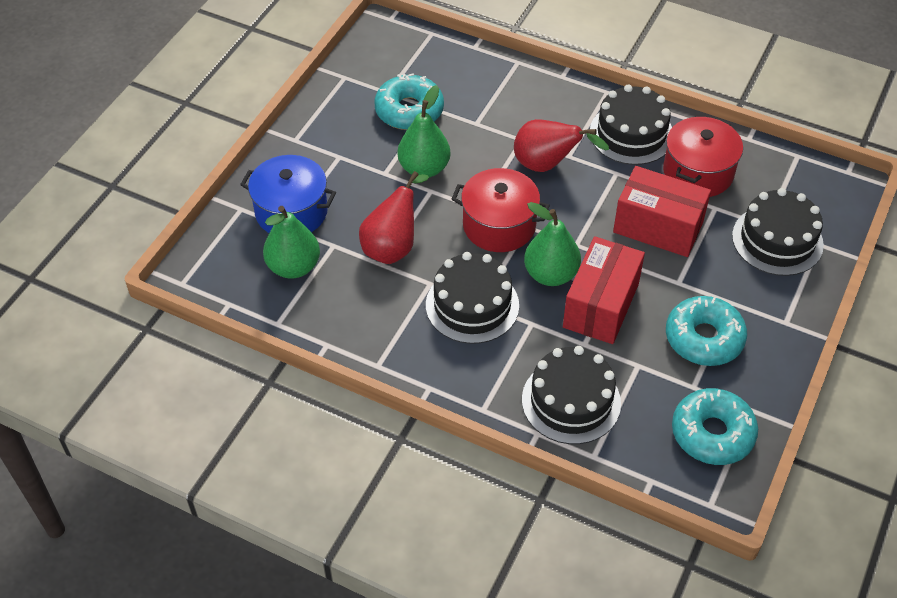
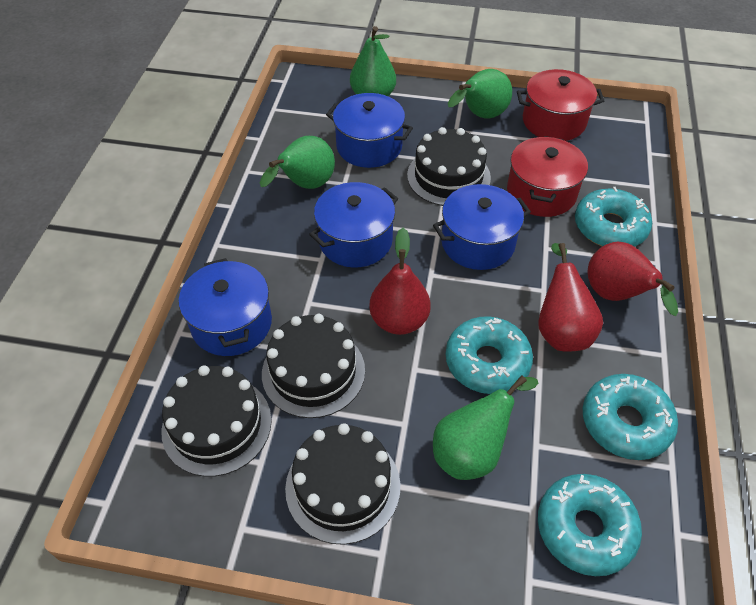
blue pot: [240,155,336,233] = 1 -> [179,258,272,356] [309,182,398,268] [326,93,413,168] [433,184,531,270] = 4
green pear: [263,206,320,278] [398,85,450,178] [524,202,581,286] = 3 -> [260,136,335,189] [350,26,396,96] [433,375,538,480] [448,69,512,118] = 4
red box: [563,236,645,344] [613,166,711,257] = 2 -> none = 0
red pear: [359,171,429,264] [514,119,609,172] = 2 -> [369,228,431,335] [538,243,603,352] [587,241,678,316] = 3
turquoise donut: [374,73,444,130] [666,296,747,366] [672,388,758,465] = 3 -> [446,316,533,394] [538,474,642,576] [575,187,652,247] [583,374,678,460] = 4

